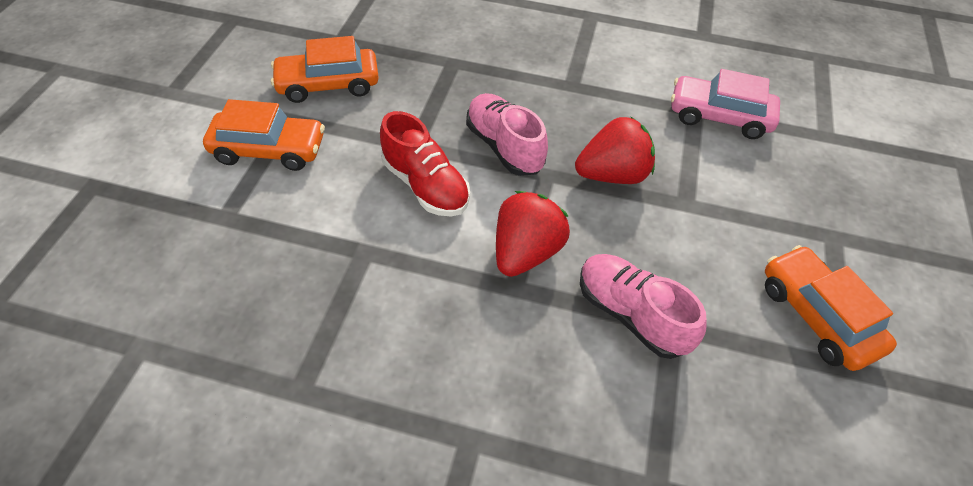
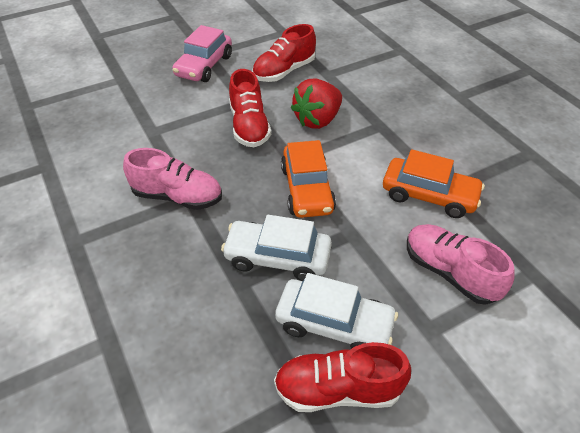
orange car: [203,99,325,171] [271,36,379,103] [765,245,897,371] = 3 -> [281,140,336,218] [383,149,485,218] = 2
red shoe: [380,111,470,217] = 1 -> [229,69,271,147] [252,24,316,82] [274,342,411,412] = 3
red strawberry: [496,191,570,277] [575,116,655,184] = 2 -> [291,78,342,129] = 1
white car: none = 0 -> [221,215,332,281] [275,273,398,349] = 2

